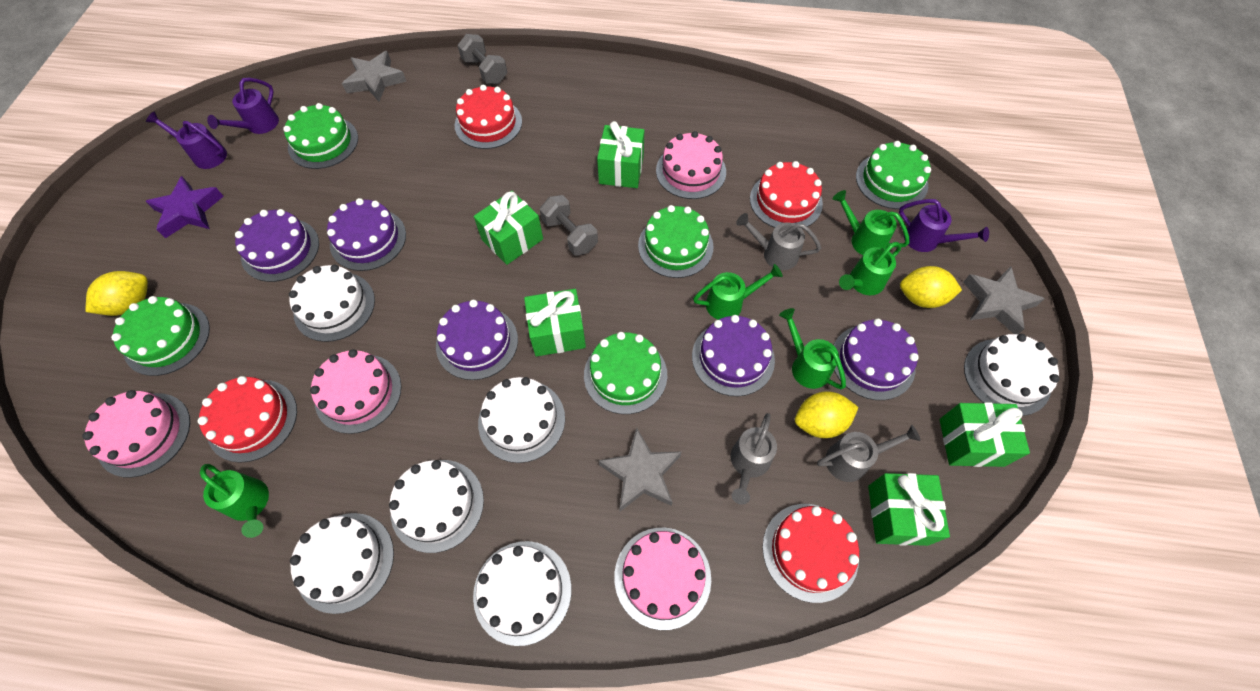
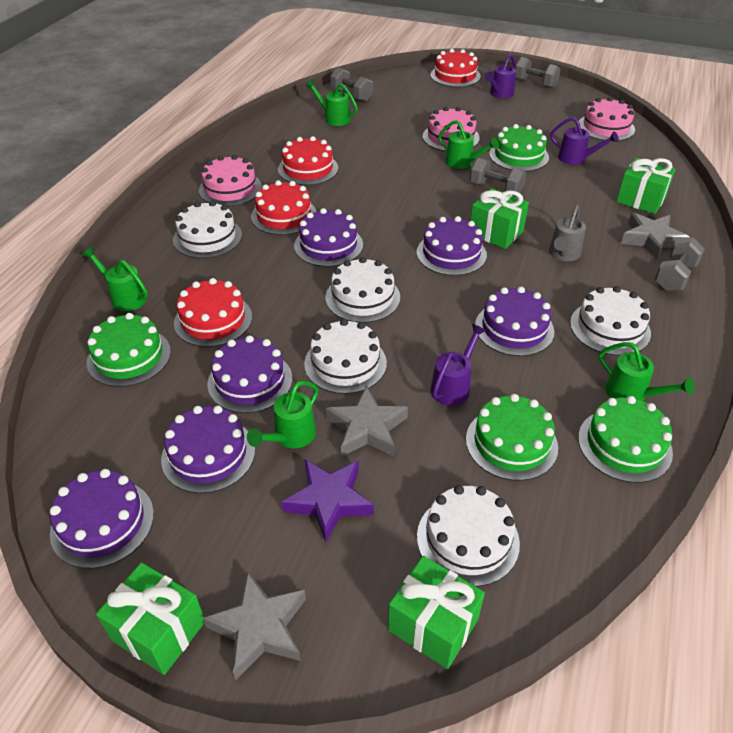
green cake: [111,296,210,376] [283,103,358,169] [584,332,667,414] [638,205,714,278] [856,141,931,209] = 5 -> [87,313,171,387] [466,394,558,481] [489,124,549,171] [578,396,673,483] = 4
green gift: [474,191,543,265] [524,289,586,357] [597,121,644,188] [868,473,950,546] [940,402,1030,467] = 5 -> [96,562,204,675] [388,556,485,669] [470,188,529,249] [616,158,676,214] = 4
grey dumbbell: [457,34,507,84] [540,195,598,255] = 2 -> [330,67,373,102] [469,158,526,193] [515,57,561,88] [655,238,705,291] = 4
grey watering can: [731,413,777,505] [736,213,821,270] [817,425,921,482] = 3 -> [549,205,586,261] = 1
pink cake: [82,390,190,478] [310,349,401,434] [614,528,711,630] [656,131,726,199] = 4 -> [199,155,262,206] [423,107,480,151] [579,97,635,141] = 3
purple cake: [235,209,319,282] [327,198,406,271] [436,300,518,380] [692,315,775,396] [834,319,919,400] = 5 -> [50,469,154,569] [161,406,255,493] [207,335,292,413] [294,208,363,267] [417,216,487,276] [475,287,554,356] = 6
white cake: [289,265,375,342] [290,513,394,614] [389,460,484,553] [473,541,571,646] [478,377,565,463] [964,334,1060,416] = 6 -> [173,201,242,258] [304,319,387,394] [325,257,400,323] [417,485,520,587] [570,286,651,356] = 5
yellow lemon: [86,271,148,316] [795,391,859,438] [900,266,962,308] = 3 -> none = 0

